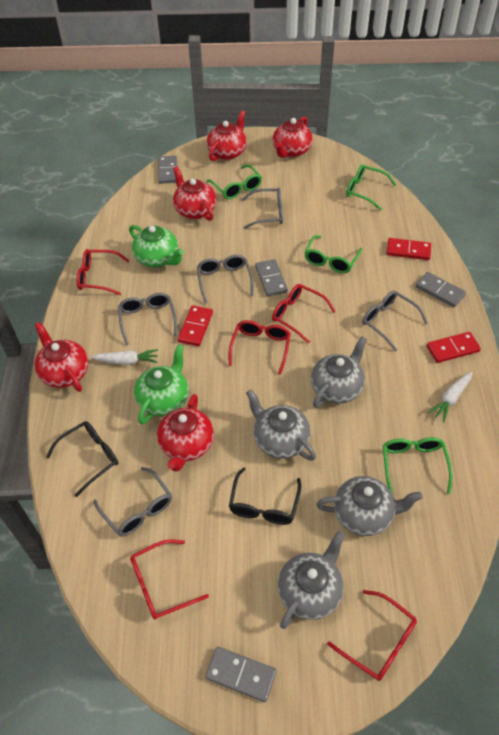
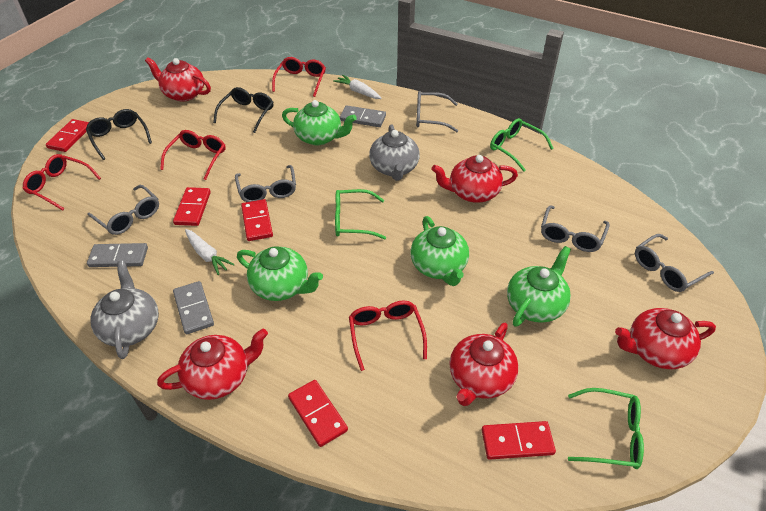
green glasses: [206,164,262,199] [304,235,362,273] [346,164,397,211] [383,437,453,494] = 4 -> [335,189,386,239] [490,118,554,172] [568,388,644,469] = 3
green teapot: [129,225,184,267] [134,344,189,424] = 2 -> [237,247,323,301] [282,100,357,145] [411,216,469,286] [507,246,571,327] = 4
grey domino: [158,156,177,184] [205,647,276,702] [255,259,288,296] [416,272,466,307] = 4 -> [87,243,148,267] [173,281,214,334] [340,105,386,127] = 3
grey teapot: [246,389,316,461] [278,531,345,629] [311,336,367,408] [316,476,423,536] = 4 -> [91,261,159,359] [369,124,420,181] = 2
red domino: [178,305,213,346] [387,238,431,260] [427,332,481,363] = 3 -> [46,119,89,152] [173,187,211,226] [241,199,273,241] [288,380,348,447] [482,421,556,460] = 5
red glasses: [77,249,130,295] [130,539,209,620] [229,320,291,375] [272,284,336,343] [327,590,417,681] = 5 -> [23,154,101,211] [160,130,226,180] [272,57,326,97] [349,301,427,371] = 4

